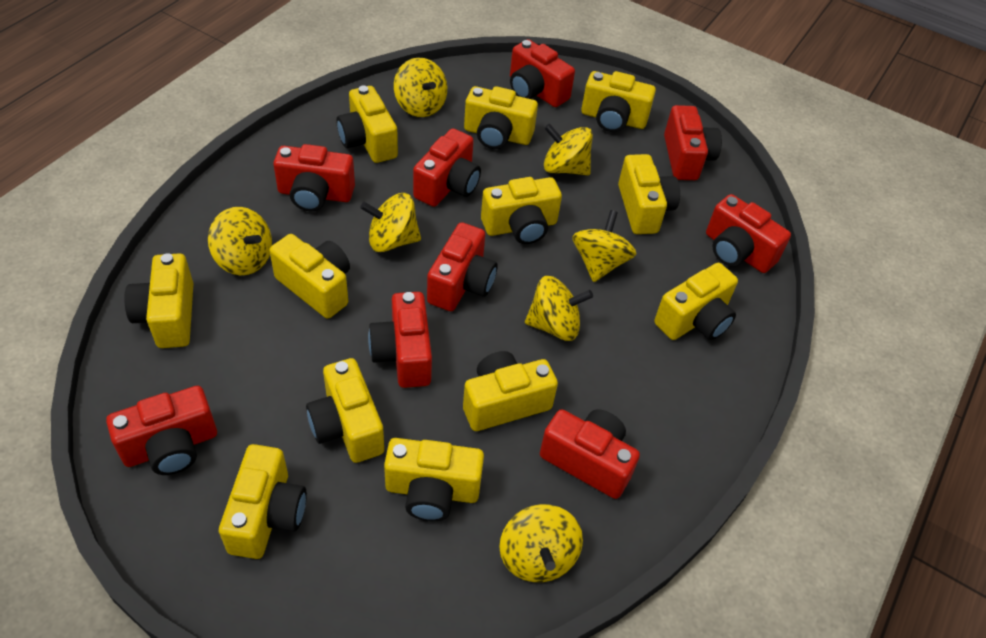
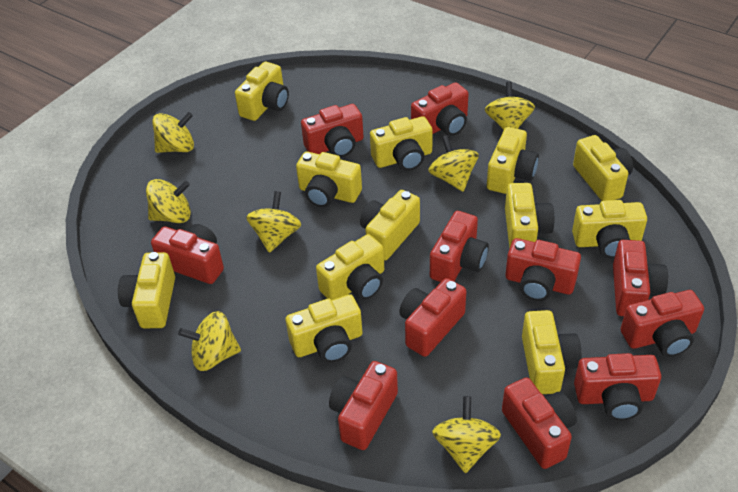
red camera: [106,386,217,475] [273,144,355,211] [368,292,432,388] [413,128,481,207] [427,222,498,311] [510,39,575,107] [540,409,640,499] [664,105,722,180] [706,194,791,273] = 9 -> [151,224,224,284] [301,104,363,157] [329,361,398,450] [399,278,466,357] [411,82,469,136] [430,211,489,282] [502,377,577,469] [505,238,581,301] [574,353,661,420] [613,240,668,316] [621,290,704,357] = 11

